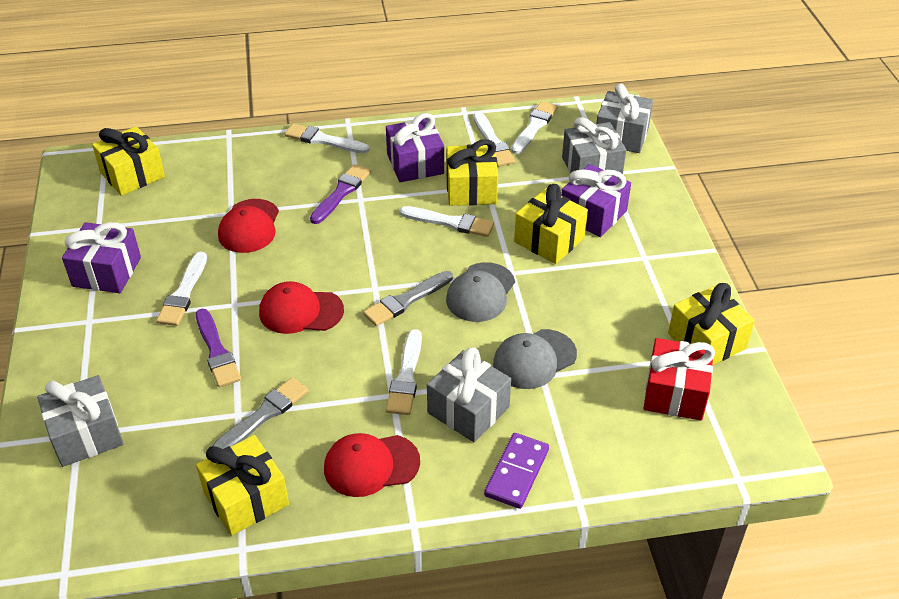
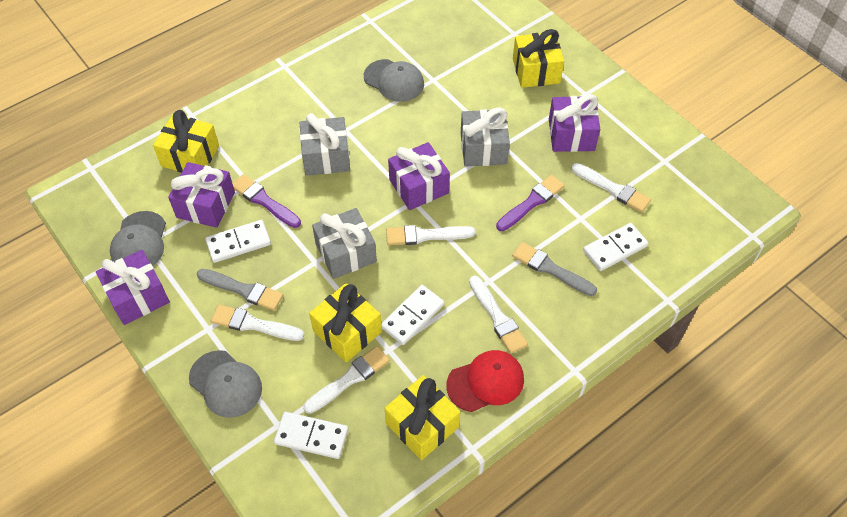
grey cap: [446,262,515,322] [493,329,577,389] = 2 -> [110,211,166,266] [189,350,262,418] [364,59,424,102] = 3
grey gift: [37,375,124,467] [427,347,511,442] [562,117,626,174] [596,84,653,153] = 4 -> [299,113,350,176] [312,208,377,279] [461,107,510,167] = 3
purple domino: [484,433,549,509] = 1 -> none = 0
purple gift: [62,222,141,293] [386,113,444,182] [561,164,631,237] = 3 -> [96,250,170,325] [168,162,235,228] [388,142,450,210] [549,94,600,152] = 4
red cap: [218,199,279,253] [259,281,344,334] [324,433,420,497] = 3 -> [446,350,524,412] = 1
red gift: [643,338,715,421] = 1 -> none = 0
white brush: [156,252,207,326] [285,123,369,153] [386,329,422,415] [400,206,494,237] [473,111,515,167] [511,101,558,154] = 6 -> [211,305,304,341] [303,346,390,414] [386,225,475,245] [469,276,528,354] [571,163,651,212] = 5
white domino: none = 0 -> [205,220,271,263] [274,412,348,459] [381,285,444,345] [583,223,648,271] = 4
yellow gift: [92,126,165,196] [196,435,289,536] [446,139,498,206] [514,184,588,264] [668,283,755,365] = 5 -> [153,110,219,173] [309,283,382,362] [385,375,461,460] [513,29,564,88] = 4

